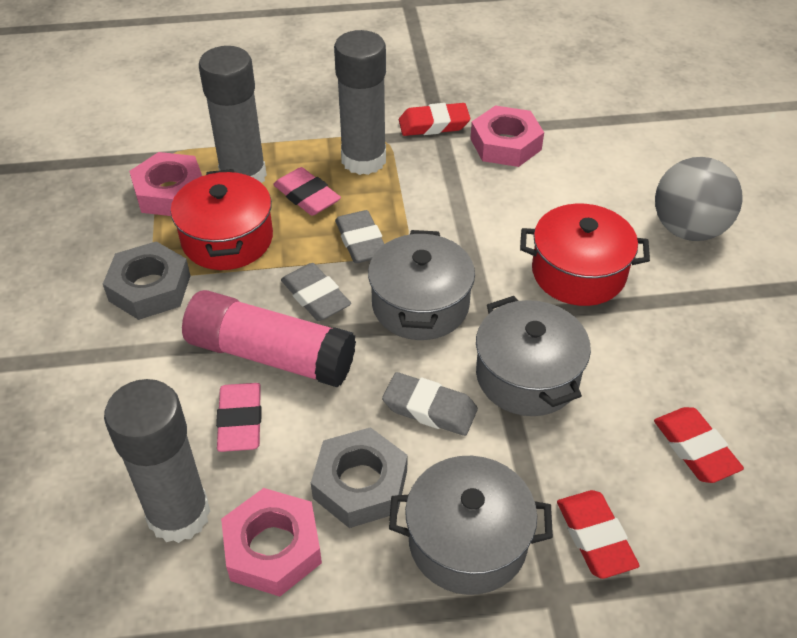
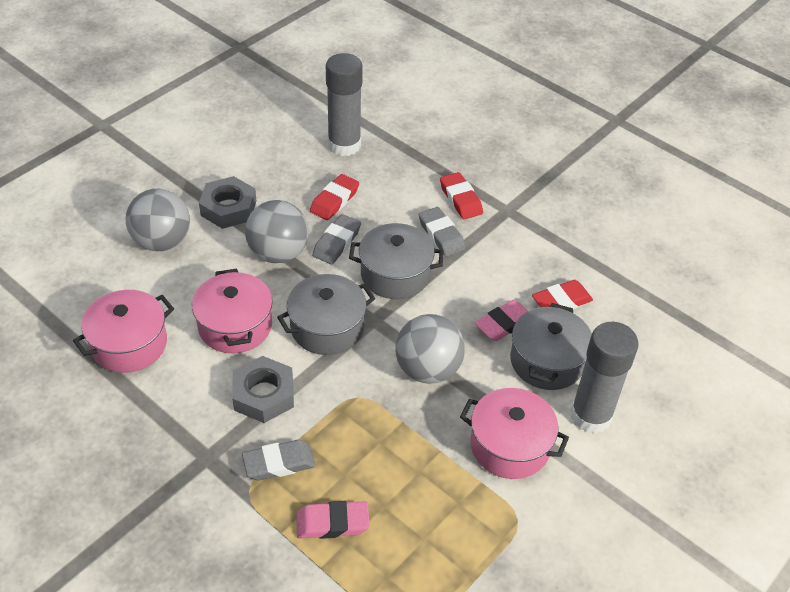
grey ball: [655,157,742,241] = 1 -> [126,189,190,251] [245,200,308,263] [395,314,465,384] = 3
grey glue stick: [104,379,210,543] [199,46,267,183] [334,30,386,175] = 3 -> [326,53,363,156] [571,322,639,434] = 2
pink glue stick: [182,290,356,388] = 1 -> none = 0
pink nut: [129,152,202,216] [221,488,322,597] [470,106,544,167] = 3 -> none = 0
pink pot: none = 0 -> [73,290,174,373] [192,269,273,353] [460,388,569,479] = 3
red pot: [171,169,273,270] [520,203,650,306] = 2 -> none = 0

